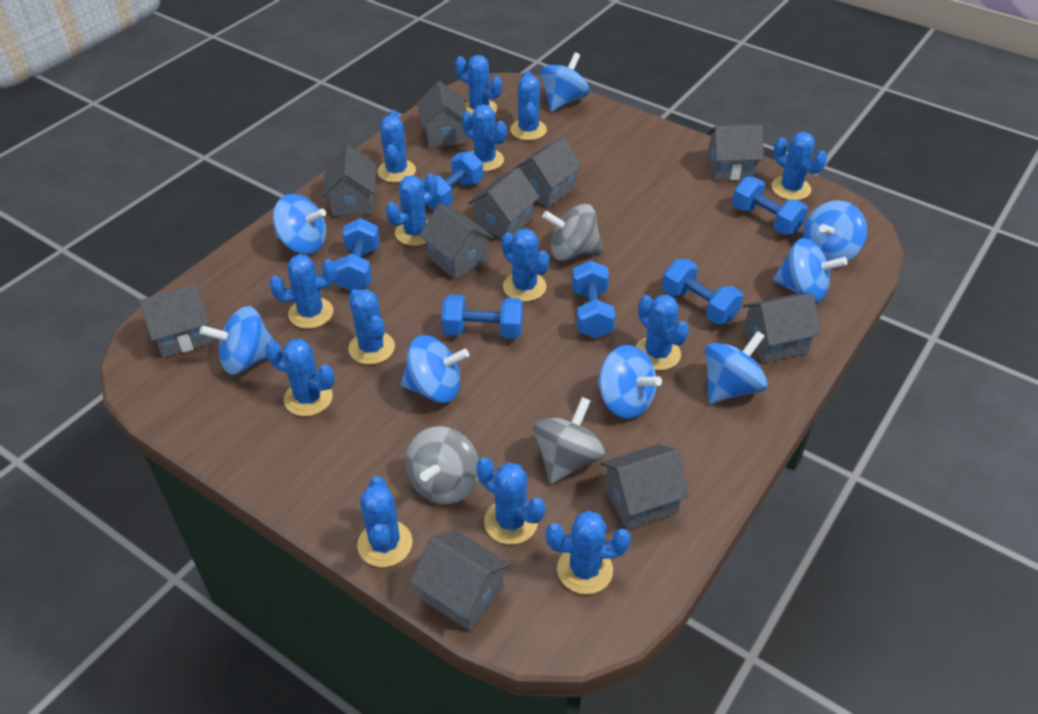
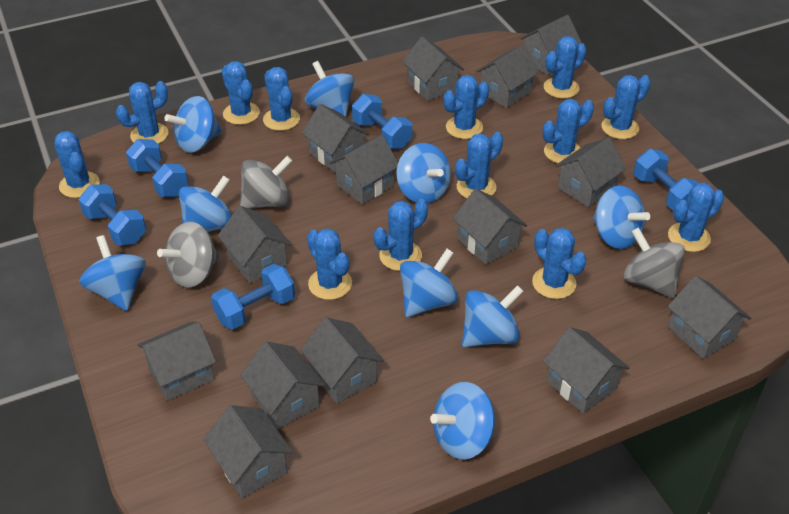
blue cactus: [265,339,335,416] [269,254,337,329] [348,289,395,365] [357,476,412,567] [377,110,416,183] [386,173,437,246] [455,55,502,114] [462,104,507,171] [477,457,545,545] [501,228,549,302] [510,71,547,140] [546,510,631,594] [635,294,689,370] [771,132,827,200] = 14 -> [54,131,100,198] [116,81,168,144] [222,61,260,125] [263,67,300,131] [307,228,352,300] [374,199,428,271] [444,75,489,139] [455,132,503,198] [532,228,587,299] [543,99,594,163] [544,36,587,98] [601,75,650,139] [668,183,724,252] = 13
blue dumbbell: [335,218,380,291] [421,151,483,210] [442,294,523,339] [572,260,615,339] [662,259,743,324] [732,177,808,235] = 6 -> [78,184,146,246] [126,139,188,197] [211,264,295,329] [352,94,412,149] [634,149,698,211] = 5
blue spinning top: [200,306,274,375] [273,194,326,254] [401,335,469,403] [540,52,589,112] [597,345,662,419] [705,331,768,404] [773,238,848,303] [803,200,867,261] = 8 -> [79,235,146,311] [164,96,222,153] [179,176,232,232] [305,61,354,117] [396,143,451,203] [400,249,458,317] [430,382,495,460] [462,285,523,347] [593,186,650,249] = 9
grey house: [139,284,212,358] [322,145,377,216] [410,530,511,631] [417,81,467,148] [419,204,494,280] [468,167,540,238] [513,137,583,208] [601,444,690,530] [707,125,764,180] [743,293,821,363] = 10 -> [137,321,216,401] [203,405,293,498] [218,206,292,283] [240,342,325,429] [301,317,384,404] [302,104,370,173] [330,135,398,205] [402,36,464,101] [453,189,527,265] [476,45,540,108] [520,15,582,75] [543,327,629,413] [555,137,626,208] [668,276,751,359] = 14

